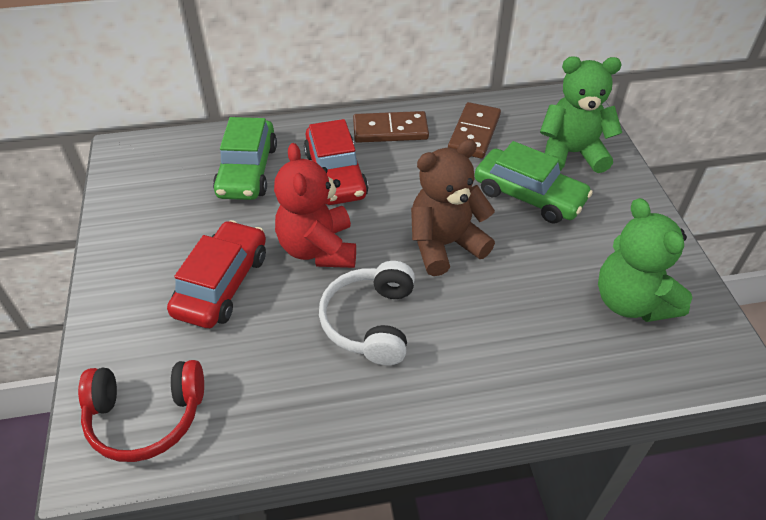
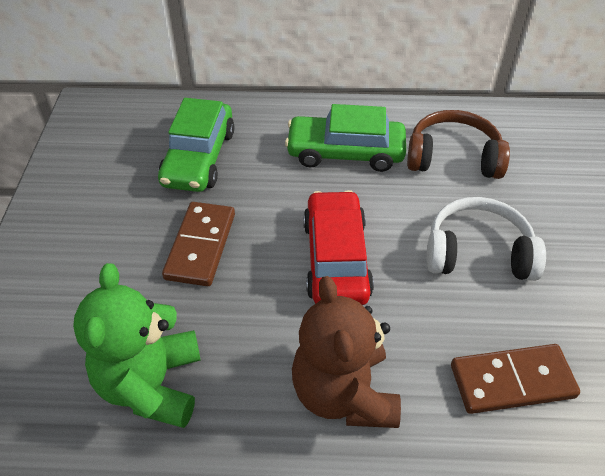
brown headphones: none = 0 -> [407,110,510,179] = 1
green teddy bear: [540,56,622,173] [598,198,693,322] = 2 -> [73,263,201,428] = 1
red car: [167,220,266,328] [304,119,368,205] = 2 -> [303,190,374,305] = 1
red headphones: [78,360,204,462] = 1 -> none = 0
red teddy bear: [274,143,356,268] = 1 -> none = 0

